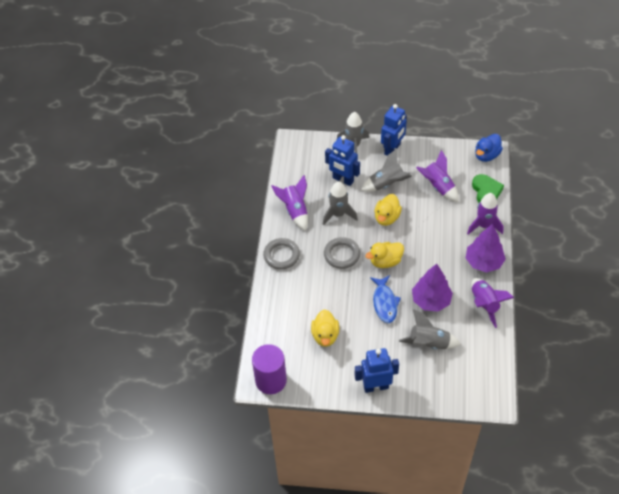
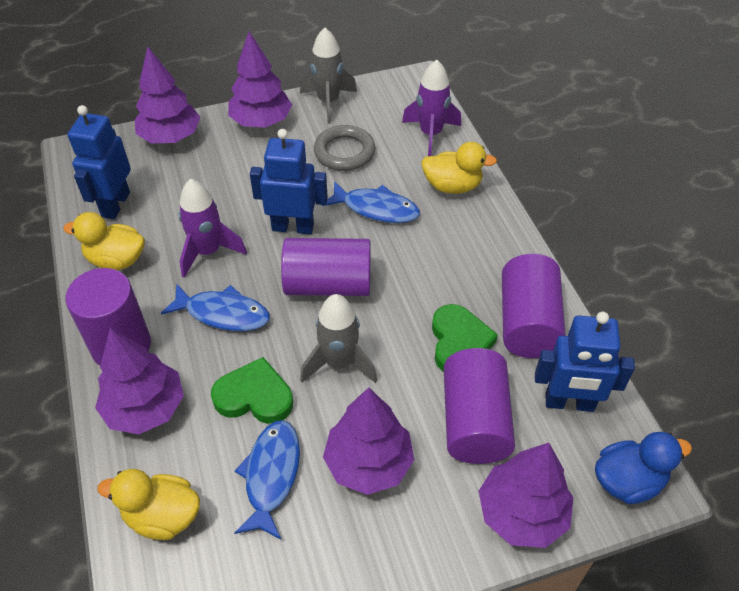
blue fish: [370,275,401,323] = 1 -> [161,284,270,331] [234,420,300,539] [322,181,420,223] = 3
green heart: [472,174,504,203] = 1 -> [211,357,293,424] [432,304,498,372] = 2
grey ring: [263,238,300,269] [324,237,360,269] = 2 -> [314,125,375,171] = 1
grey rocket: [323,182,358,225] [337,112,369,153] [361,149,412,192] [399,309,461,349] = 4 -> [300,28,357,124] [300,294,377,383] = 2
purple cylinder: [252,344,287,394] = 1 -> [66,268,151,366] [281,238,371,296] [444,348,515,464] [502,254,566,358] = 4
purple rocket: [271,175,308,231] [416,150,459,202] [467,193,503,235] [471,278,514,328] = 4 -> [179,179,247,278] [402,60,461,156] = 2
purple tree: [412,264,453,312] [466,224,506,272] = 2 -> [95,328,184,434] [135,47,201,143] [228,31,292,127] [323,387,414,495] [479,443,573,548] = 5

